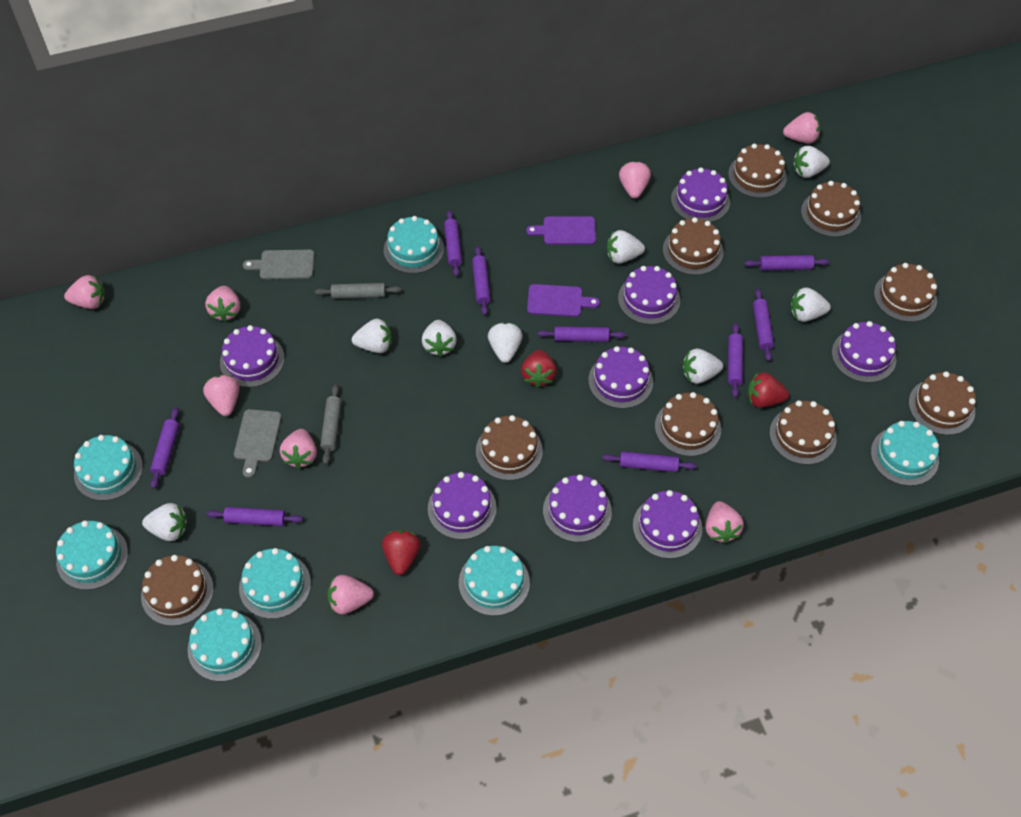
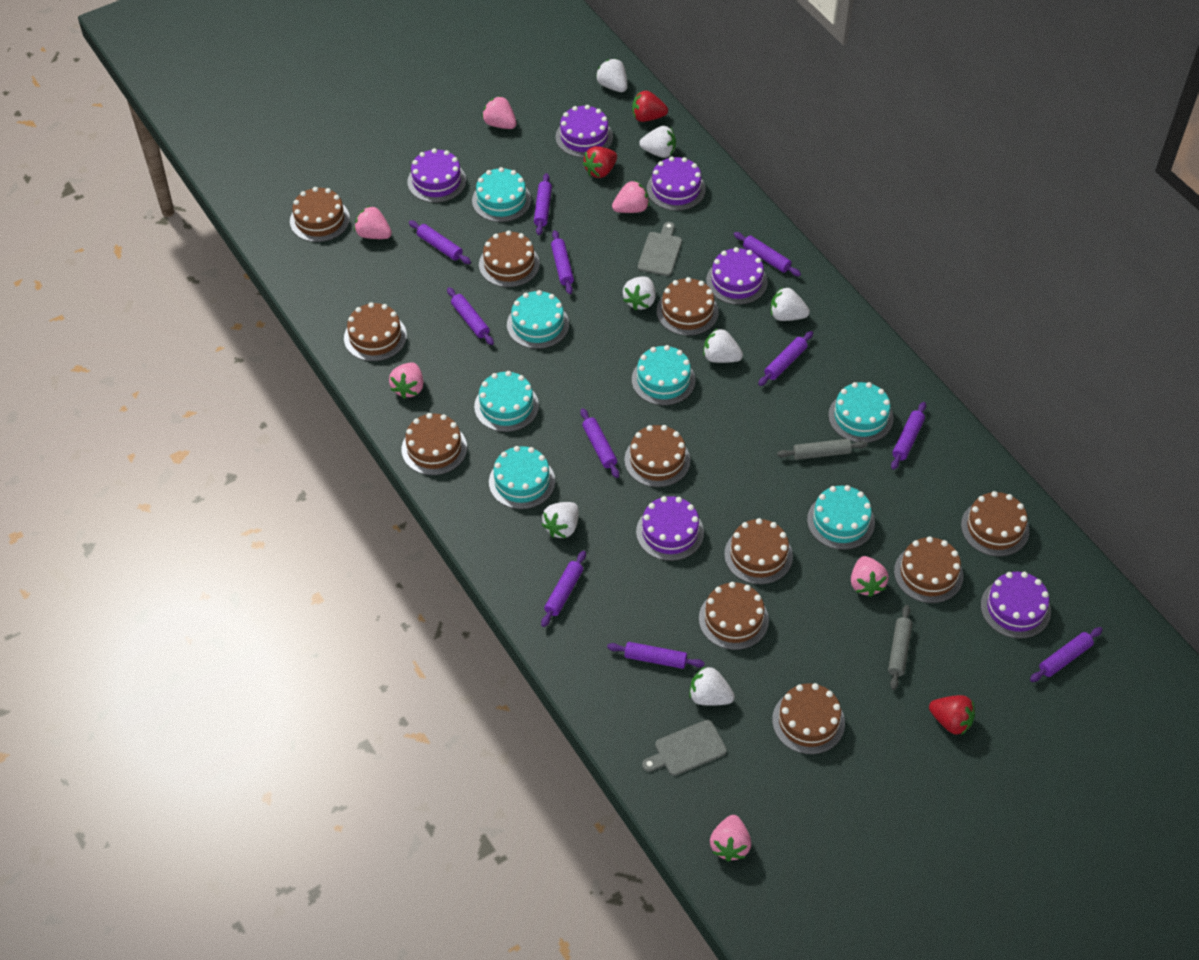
brown cake: [141,555,214,626] [476,415,543,481] [655,392,721,456] [663,217,723,275] [728,144,787,198] [770,401,837,465] [801,181,861,237] [874,263,937,322] [909,371,976,435] = 9 -> [290,187,350,242] [344,302,407,361] [402,413,467,475] [479,230,540,287] [624,425,690,487] [656,277,719,336] [699,582,769,650] [724,518,793,584] [772,683,845,754] [894,536,963,603] [961,491,1029,557] = 11
pink strawberry: [64,275,105,309] [203,375,239,416] [205,286,240,322] [280,429,317,469] [327,575,374,614] [619,161,651,199] [705,501,744,544] [783,112,821,144] = 8 -> [354,206,392,239] [389,363,424,399] [482,96,517,129] [612,181,649,213] [710,815,751,861] [851,556,889,597] = 6
purple cake: [220,325,284,387] [428,472,497,540] [543,475,612,542] [588,346,653,409] [618,266,680,325] [633,490,702,559] [671,168,730,223] [832,321,896,383] = 8 -> [407,148,466,203] [556,105,613,158] [636,496,704,561] [647,156,706,211] [706,247,768,305] [981,572,1051,639] = 6
purple cutting board: [526,216,596,245] [527,284,600,317] = 2 -> none = 0
purple rolling pin: [150,407,180,489] [207,507,303,526] [444,210,462,277] [472,246,491,315] [538,326,626,342] [602,451,697,472] [728,323,743,398] [744,255,829,270] [753,289,774,362] = 9 -> [409,220,471,264] [447,287,494,345] [534,173,552,235] [541,551,586,627] [551,230,574,294] [580,408,619,478] [607,642,705,669] [734,232,801,276] [758,331,813,386] [891,402,926,470] [1030,627,1103,682] = 11
white strawberry: [142,503,187,541] [352,319,392,353] [422,320,457,357] [488,322,523,363] [607,230,645,264] [683,348,723,384] [791,287,831,322] [793,146,830,178] = 8 -> [541,502,579,538] [596,59,627,92] [623,276,656,310] [639,126,676,158] [689,666,735,706] [703,328,743,363] [771,287,810,321] = 7

